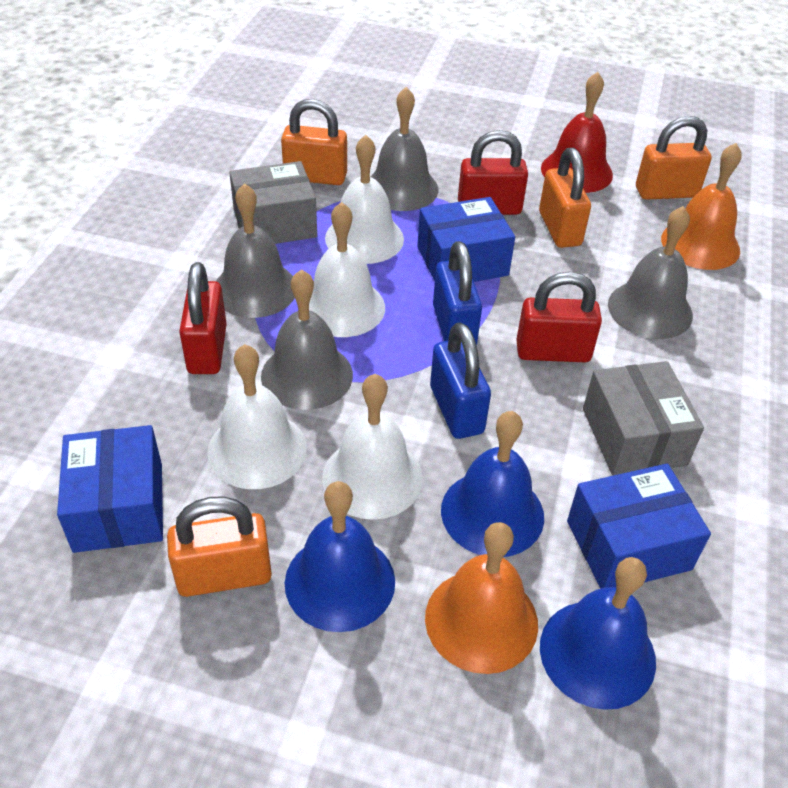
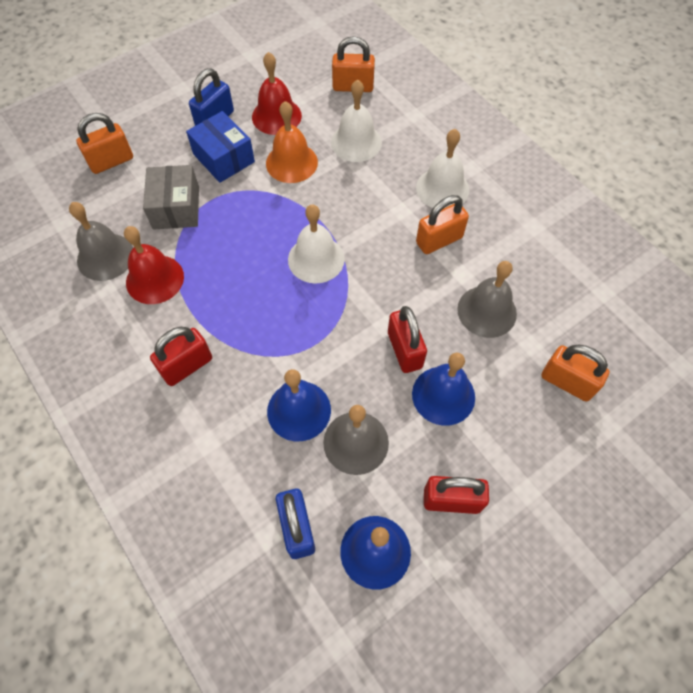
blue box: [57,425,163,553] [417,197,515,282] [567,464,711,589] = 3 -> [186,111,255,183] = 1
grey bell: [216,183,295,318] [261,269,353,410] [370,87,438,211] [608,206,693,339] = 4 -> [69,202,133,281] [323,405,389,475] [457,261,517,338] = 3
grey box: [229,161,317,244] [583,361,704,476] = 2 -> [143,165,199,230] = 1
orange bell: [425,522,538,674] [661,143,742,270] = 2 -> [266,101,318,183] = 1
red bell: [541,72,613,193] = 1 -> [124,226,184,304] [252,52,302,135] = 2
white bell: [207,344,307,489] [309,202,385,337] [322,374,423,520] [325,135,404,264] = 4 -> [288,204,345,284] [331,79,382,162] [416,129,469,208] = 3

